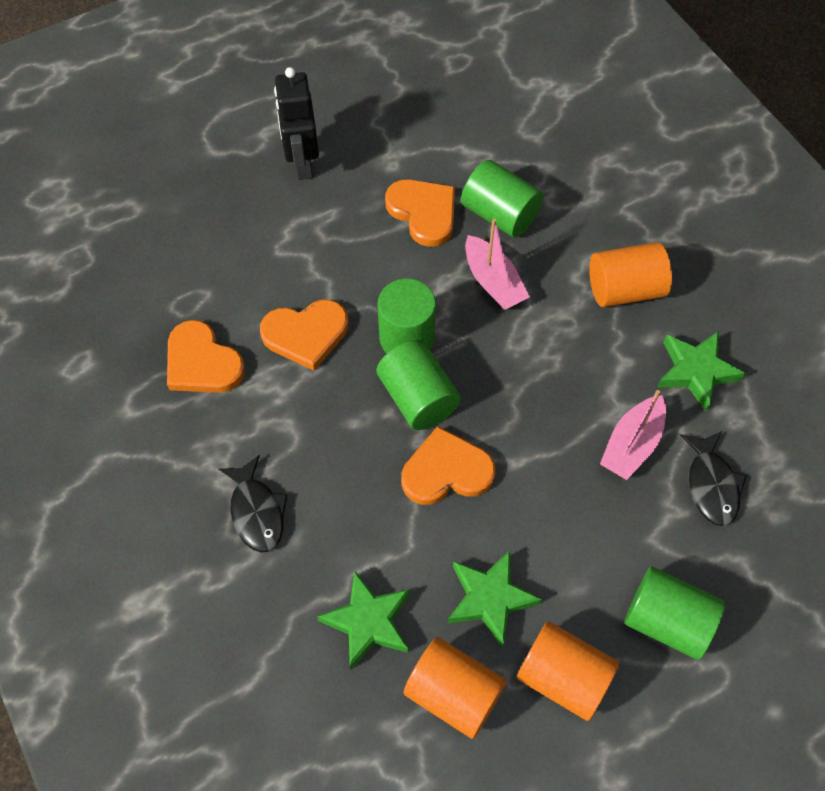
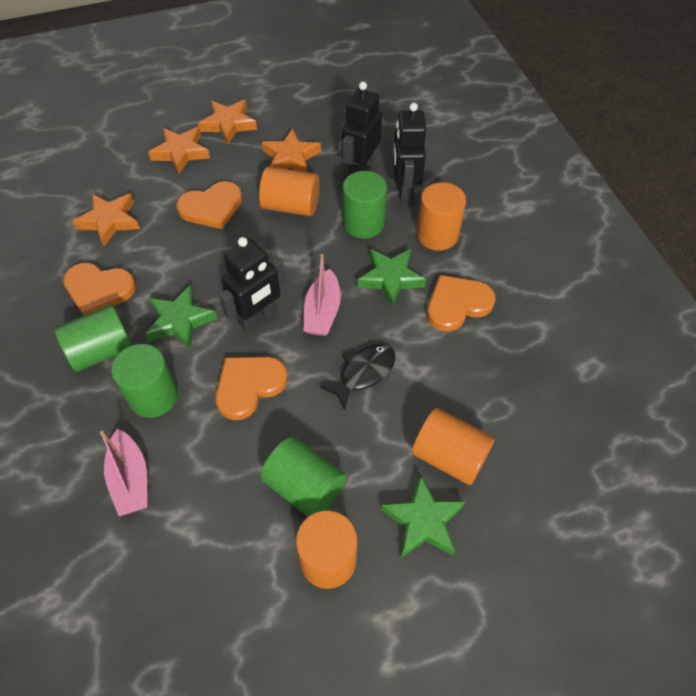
black fish: [219,455,288,552] [680,431,746,526] = 2 -> [320,344,395,411] = 1
black robot: [274,67,319,180] = 1 -> [219,237,285,331] [342,81,382,175] [393,103,426,202] = 3
orange cylinder: [404,637,507,739] [517,621,619,721] [589,242,672,307] = 3 -> [259,166,320,216] [296,510,357,589] [412,408,495,485] [417,182,466,251] = 4
orange star: none = 0 -> [72,193,140,246] [148,127,210,174] [198,99,257,145] [261,128,321,172] = 4

